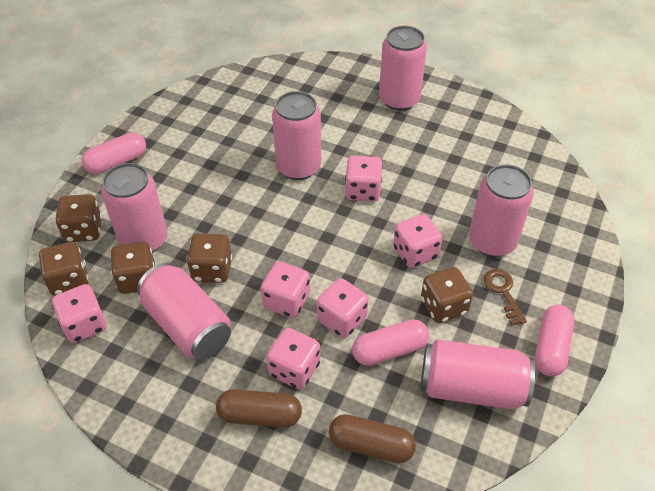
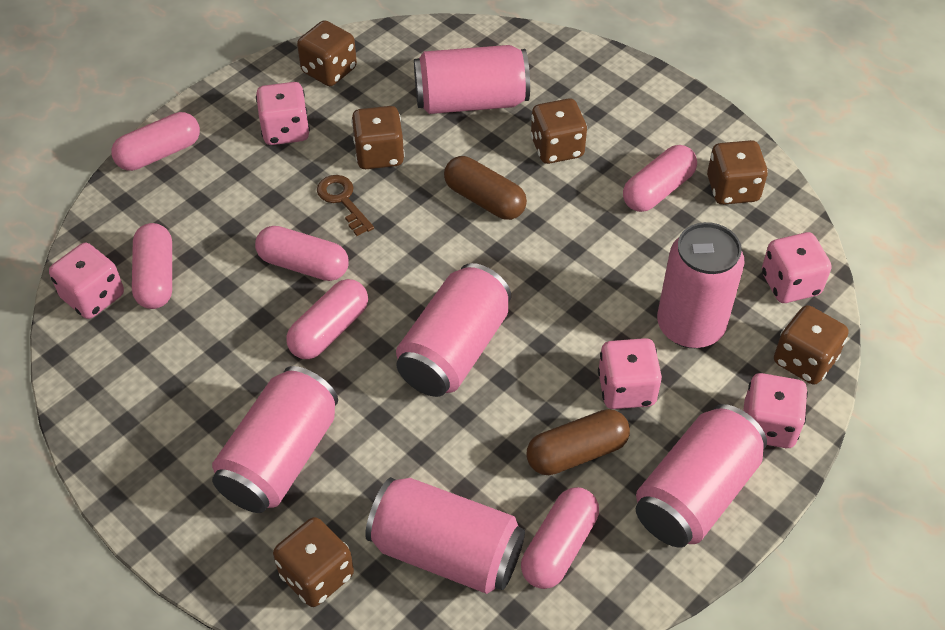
brown dice: [39,242,89,296] [55,194,102,242] [110,241,155,294] [186,233,232,283] [421,267,473,323] = 5 -> [273,517,354,607] [297,20,357,86] [351,106,405,169] [530,98,587,164] [707,140,768,205] [774,305,848,384] = 6
pink capsule: [82,132,146,174] [352,319,429,366] [535,305,575,376] = 3 -> [112,112,200,171] [132,223,172,309] [255,226,349,281] [286,279,368,359] [521,487,599,589] [623,145,697,212] = 6
pink dice: [52,284,107,343] [261,261,310,318] [267,328,320,390] [317,278,369,338] [345,156,383,201] [393,214,442,268] = 6 -> [49,243,124,319] [256,82,310,145] [598,338,662,409] [743,373,808,448] [762,232,832,303] = 5

